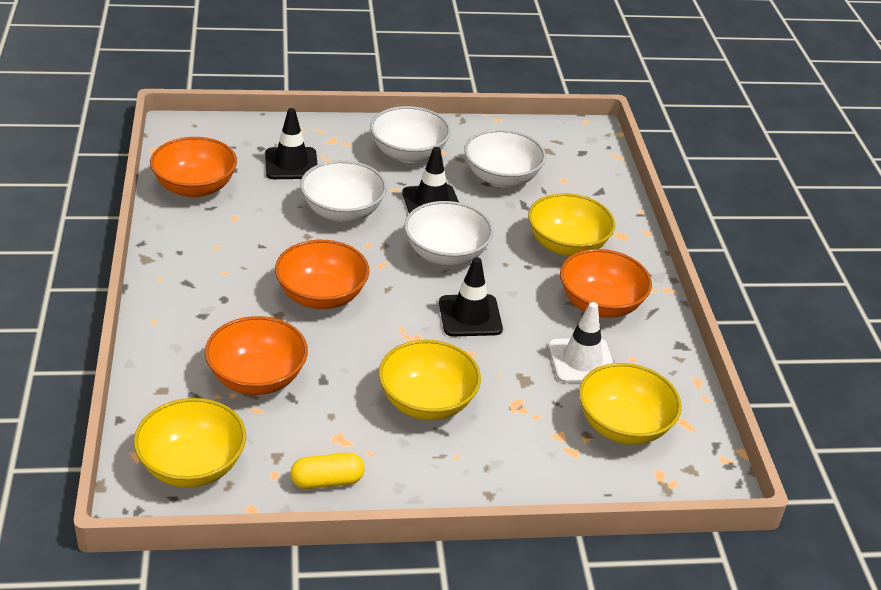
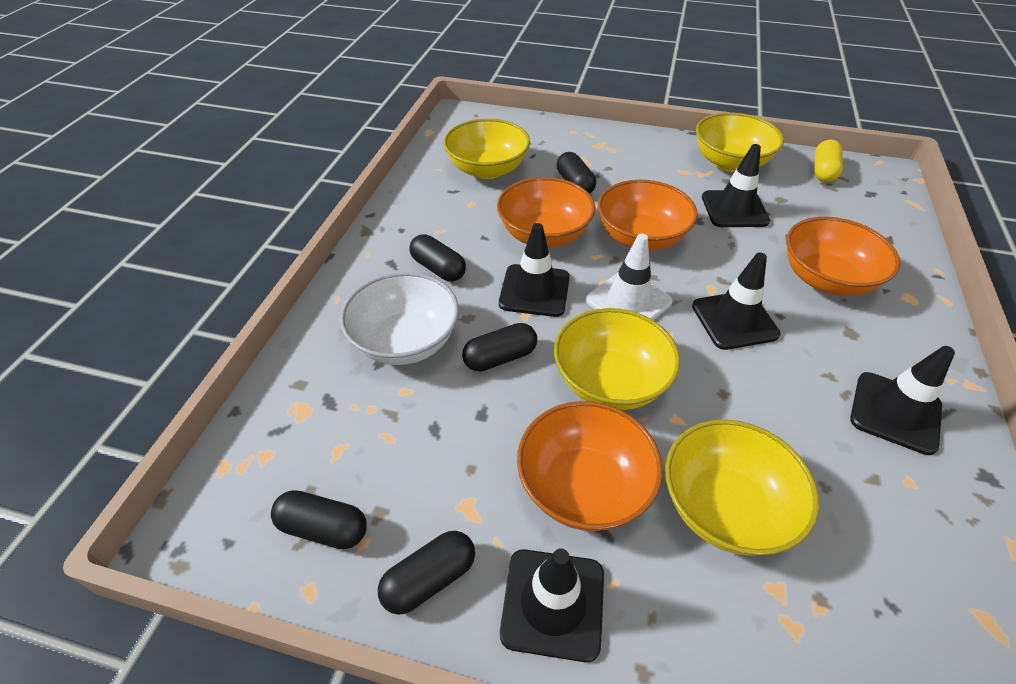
black capsule: none = 0 -> [271,490,367,549] [378,531,475,615] [409,234,466,281] [462,323,537,371] [557,152,596,194] = 5
black traffic cone: [265,108,318,179] [402,147,459,213] [439,257,503,336] = 3 -> [499,223,570,317] [500,548,604,662] [692,252,781,350] [702,144,770,227] [850,346,955,455] = 5
white bowl: [300,160,387,222] [370,106,451,163] [404,201,493,266] [464,129,546,188] = 4 -> [340,272,459,365] = 1

